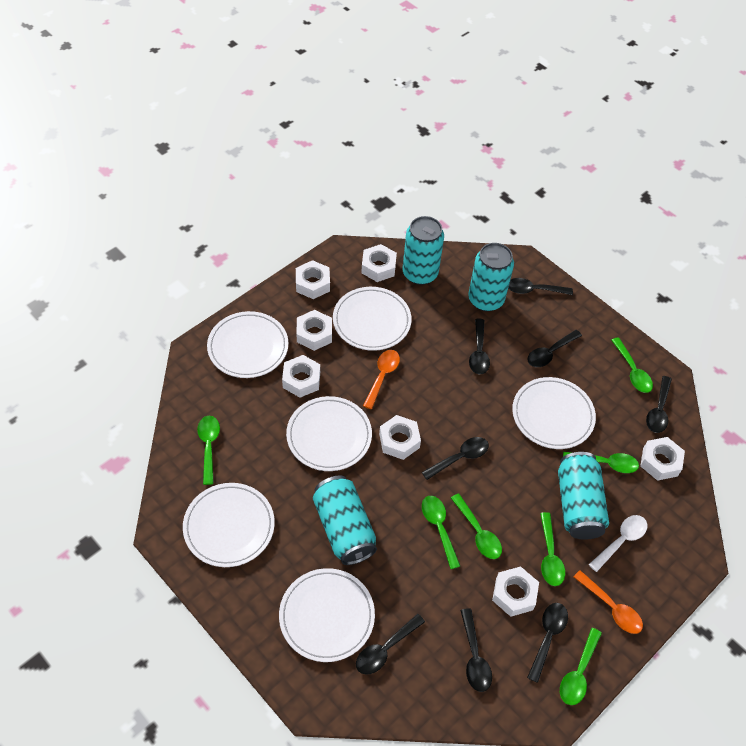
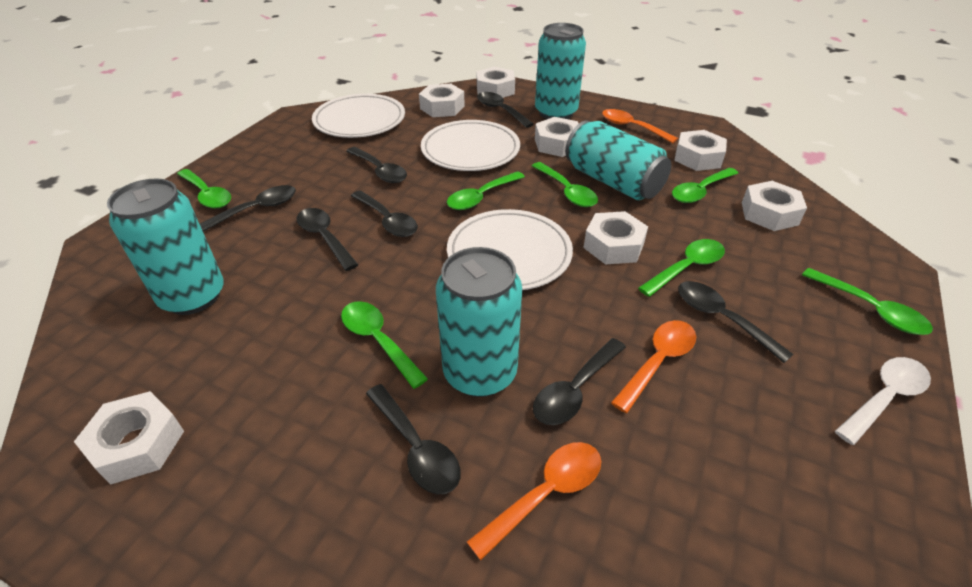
orange spoon: [363,350,400,409] [574,570,643,634] = 2 -> [467,442,601,560] [602,109,678,143] [611,320,696,413] = 3
white plate: [183,483,275,567] [207,311,289,378] [279,568,375,662] [286,396,372,471] [333,287,411,351] [512,377,596,449] = 6 -> [312,94,405,138] [421,120,520,171] [447,209,573,290] = 3

